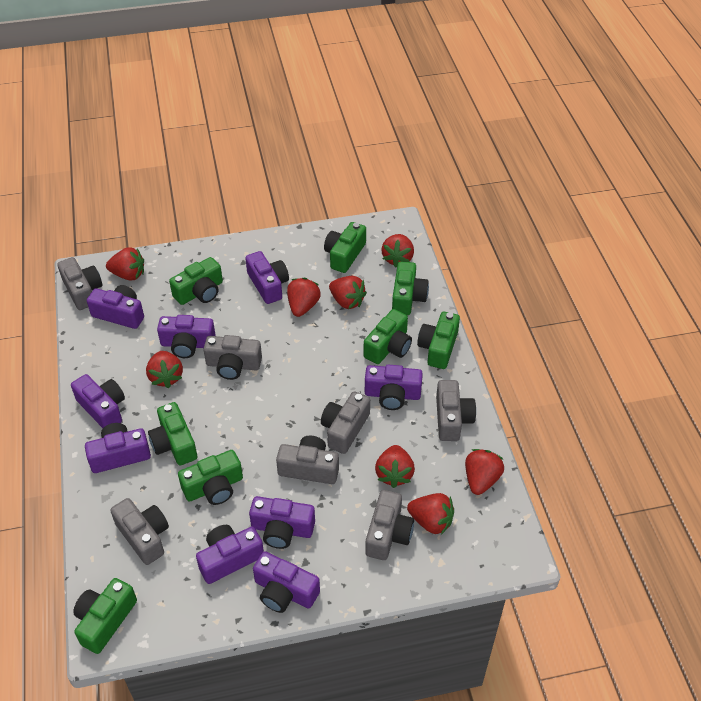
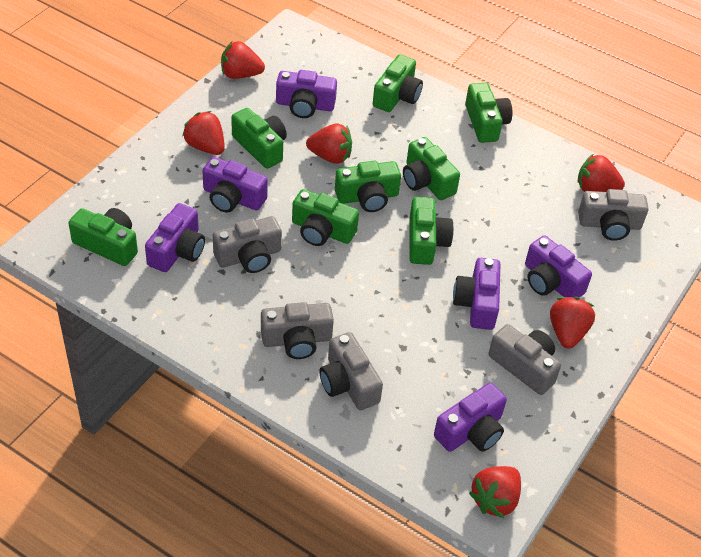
grey camera: [58,257,102,310] [110,498,169,565] [203,335,262,380] [276,436,339,484] [321,392,370,454] [365,490,414,560] [436,380,476,441] = 7 -> [213,216,282,273] [261,302,334,359] [319,332,383,410] [489,324,561,395] [578,189,648,241] = 5
purple camera: [71,374,125,428] [85,423,151,473] [87,285,144,329] [157,315,216,358] [196,525,264,584] [245,251,289,304] [249,496,315,549] [253,551,320,613] [365,365,423,410] = 9 -> [145,203,205,272] [203,157,268,213] [276,70,337,118] [434,383,507,452] [453,258,500,330] [525,235,592,298] = 6
red strawberry: [106,247,144,280] [146,351,183,388] [287,278,321,317] [329,276,367,309] [375,445,415,488] [381,234,414,268] [407,493,454,535] [465,449,504,495] = 8 -> [182,111,225,155] [221,41,265,79] [306,124,352,164] [469,466,521,518] [550,297,595,349] [578,154,625,192] = 6

